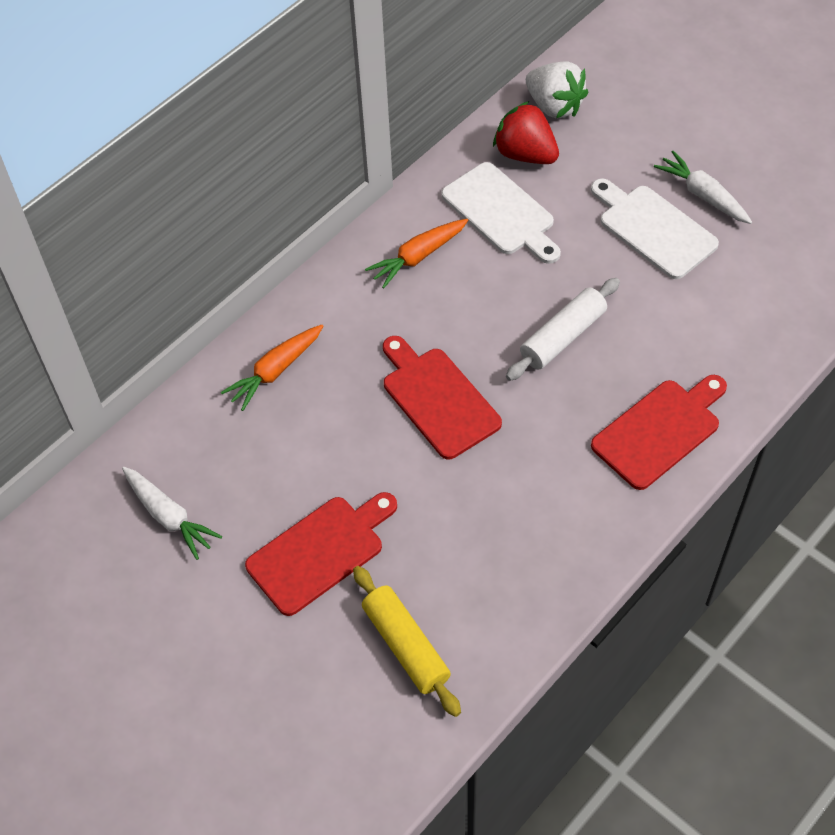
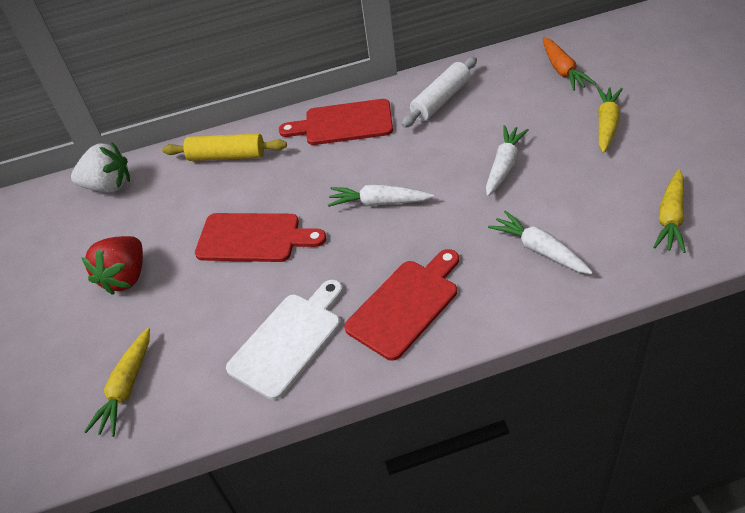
orange carrot: [221,325,323,411] [365,219,468,288] = 2 -> [543,37,596,91] = 1
white carrot: [122,467,222,560] [654,151,752,224] = 2 -> [328,184,434,207] [486,125,529,196] [488,210,593,274] = 3
white cutting board: [442,162,561,264] [591,179,719,279] = 2 -> [226,280,343,400] = 1
yellow carrot: none = 0 -> [84,328,150,437] [597,87,623,153] [653,169,686,253] = 3

